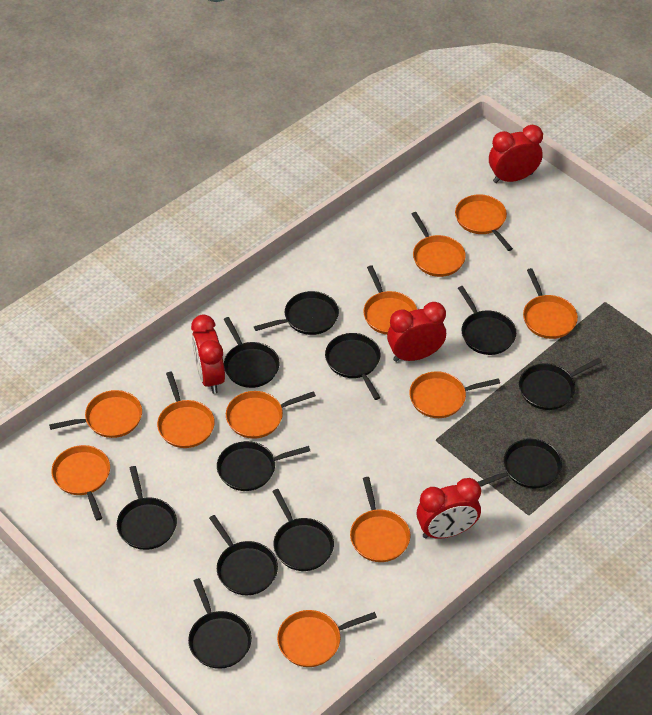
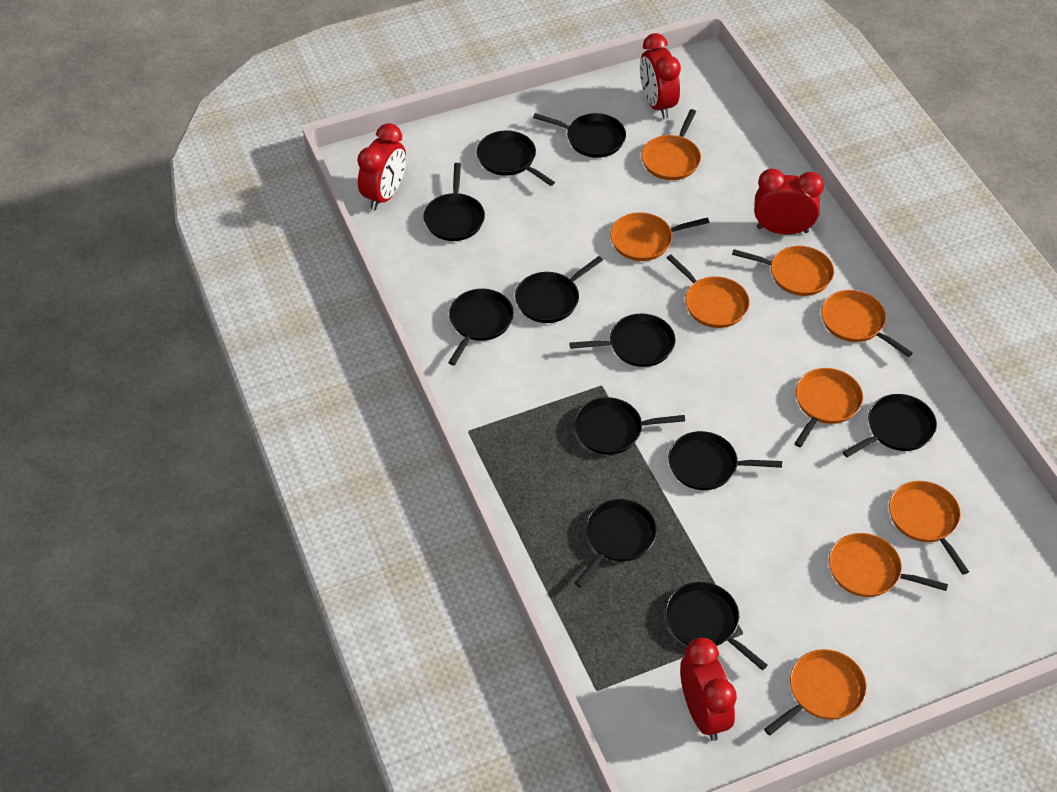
orange pan: [49,390,142,438] [51,445,110,521] [157,371,215,448] [226,391,316,439] [277,610,377,667] [350,477,410,562] [363,265,417,335] [409,371,500,418] [412,212,466,277] [455,194,513,251] [523,268,578,339] = 11 -> [610,212,709,261] [641,109,701,180] [667,254,750,328] [732,246,834,296] [764,649,867,736] [794,368,863,447] [821,290,913,357] [829,533,948,597] [889,481,969,575] = 9

